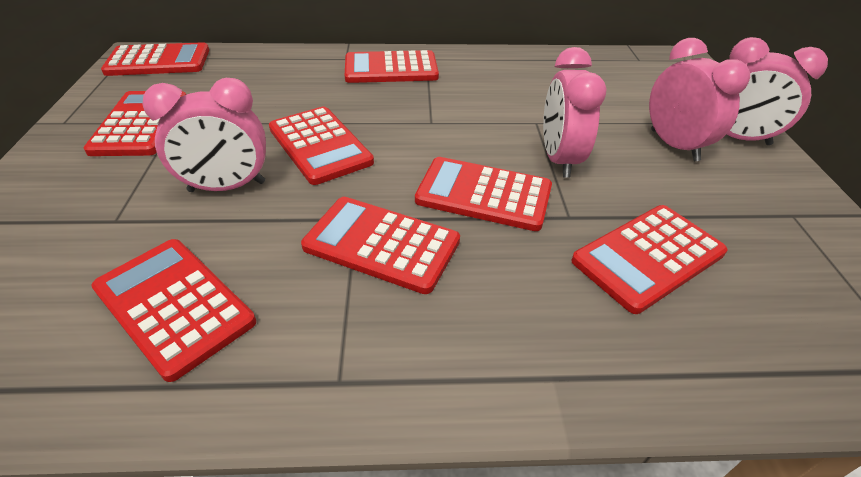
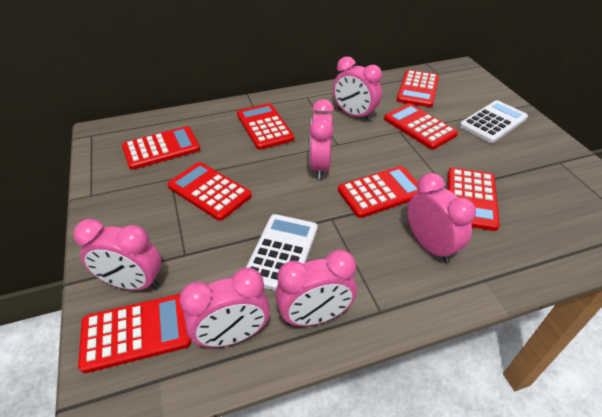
pink clock: [142,78,266,192] [543,47,607,178] [649,38,750,161] [727,37,828,145] = 4 -> [73,219,161,290] [180,268,270,347] [275,250,357,326] [309,99,334,179] [333,56,382,121] [407,173,476,263] = 6
white calculator: none = 0 -> [246,214,318,291] [460,100,528,143] = 2

